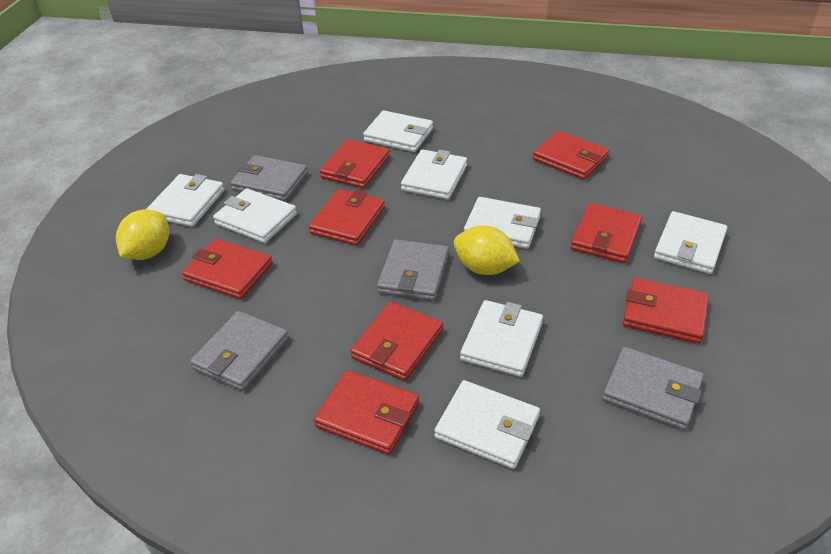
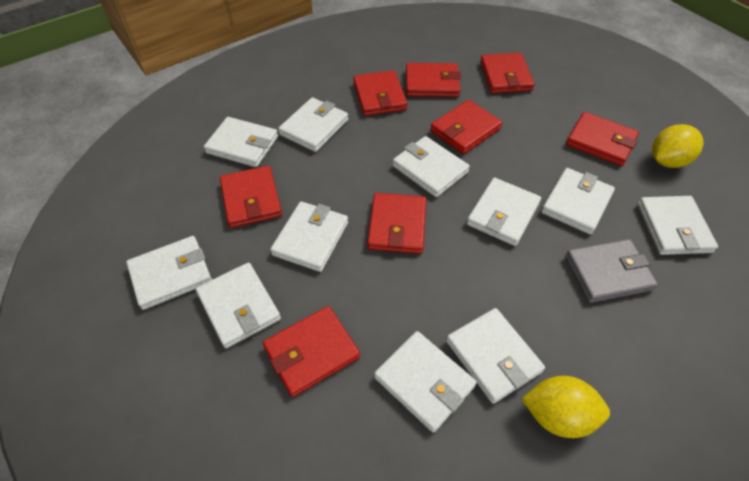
grey wallet: [190,311,289,391] [230,155,308,201] [377,239,449,301] [603,347,704,430] = 4 -> [565,239,658,303] = 1
white wallet: [147,174,224,227] [213,188,297,243] [363,110,433,152] [401,149,467,199] [434,380,540,469] [460,300,543,377] [464,197,541,249] [654,211,728,274] = 8 -> [126,236,212,310] [196,263,281,348] [204,117,278,167] [270,201,348,272] [278,98,348,152] [374,331,477,433] [393,136,470,197] [446,308,545,404] [467,178,541,246] [541,168,615,235] [637,196,718,255] = 11

